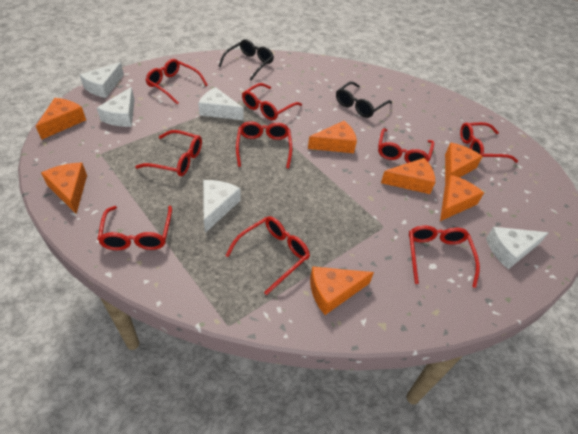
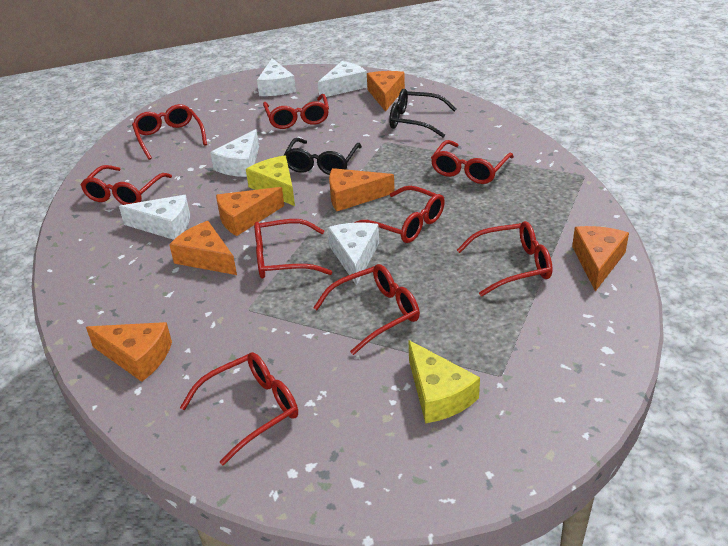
orange cheese: [36,98,86,140] [41,162,87,214] [308,121,357,153] [310,266,374,315] [381,158,435,194] [440,175,484,221] [445,142,483,185] = 7 -> [86,322,172,382] [169,221,237,275] [216,187,284,236] [329,168,395,211] [367,71,405,112] [572,226,629,291] = 6
yellow cheese: none = 0 -> [246,156,295,206] [409,340,480,424] = 2

